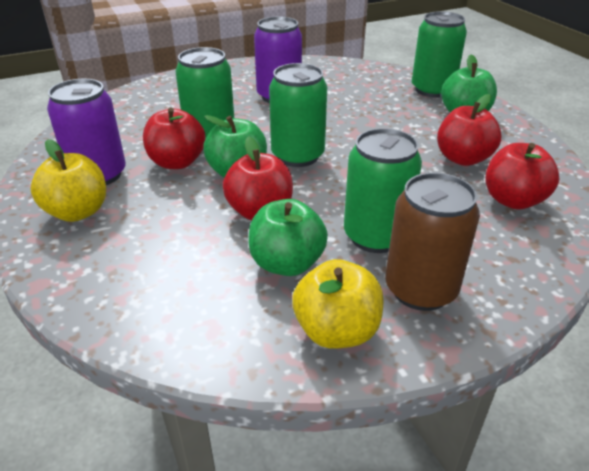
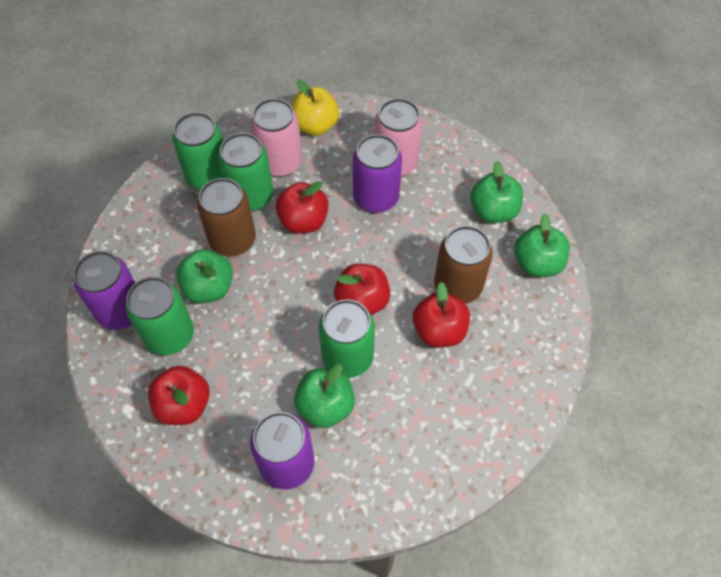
brown can: [385,172,480,311] = 1 -> [197,178,256,256] [434,226,493,304] = 2
green apple: [203,115,267,178] [248,199,328,276] [441,54,497,112] = 3 -> [176,249,233,303] [294,364,355,428] [470,161,523,223] [514,214,570,277] = 4
pink can: none = 0 -> [250,98,302,177] [374,98,423,176] = 2
purple can: [47,79,126,185] [254,16,302,103] = 2 -> [74,251,136,330] [250,412,315,490] [353,134,402,213] = 3
yellow apple: [30,139,106,222] [292,259,383,349] = 2 -> [292,80,339,136] = 1

